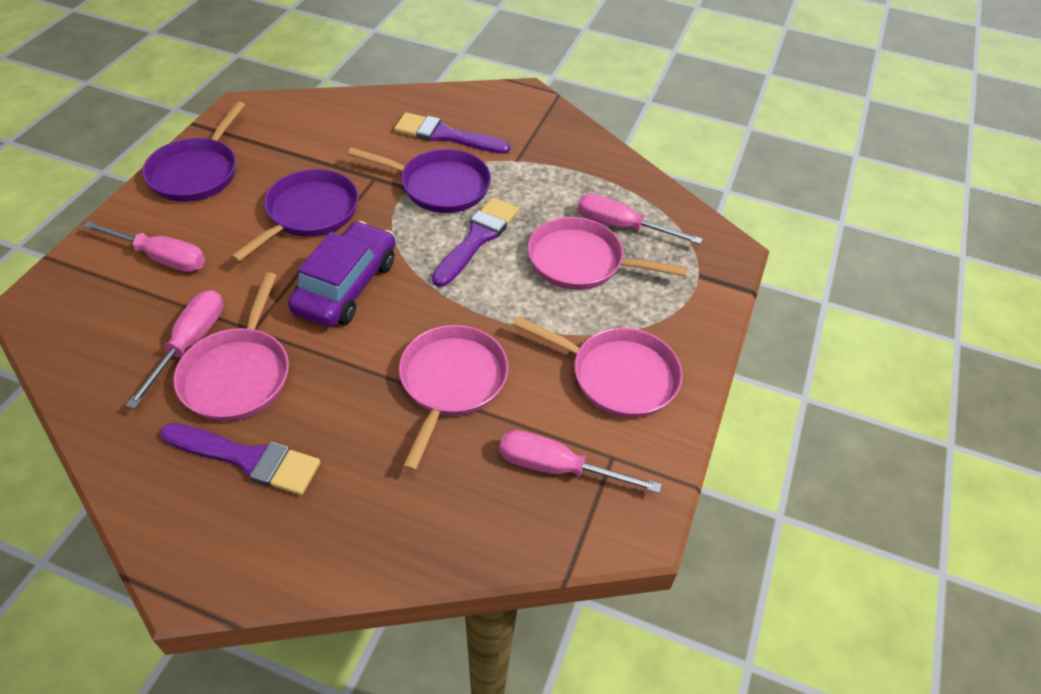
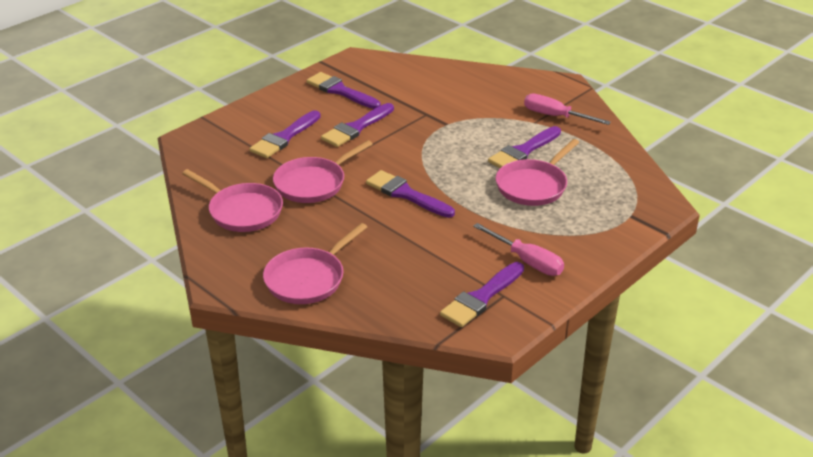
pink screwdriver: [83,221,205,272] [126,290,223,409] [499,430,662,493] [577,194,703,244] = 4 -> [473,223,564,276] [524,94,611,125] = 2
purple brush: [160,423,321,495] [394,112,511,154] [432,197,519,287] = 3 -> [249,110,321,158] [307,72,381,109] [321,103,394,147] [366,170,455,218] [440,262,524,327] [488,126,561,168] = 6
purple car: [288,221,395,327] = 1 -> none = 0
purple pan: [142,101,245,202] [231,169,359,262] [348,147,491,213] = 3 -> none = 0

